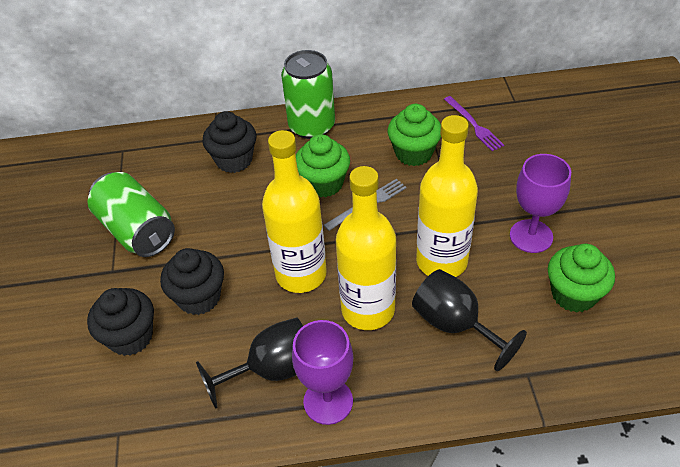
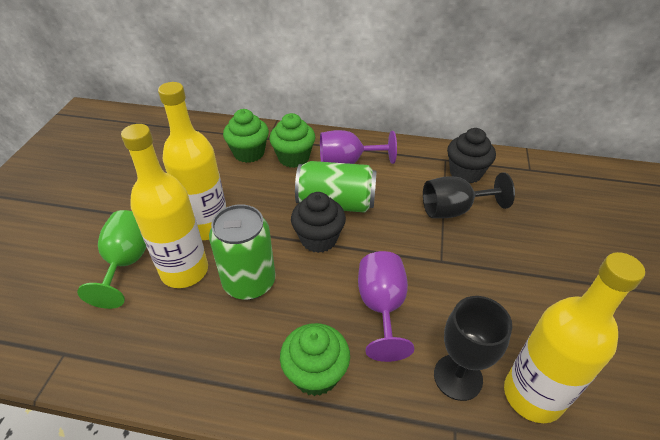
black cupcake: [87,288,154,356] [160,248,224,315] [202,111,256,173] = 3 -> [291,192,346,253] [447,128,496,184] = 2
green goblet: none = 0 -> [77,210,147,309] = 1
grey fork: [324,179,407,231] = 1 -> none = 0
purple fork: [444,96,504,151] = 1 -> none = 0

